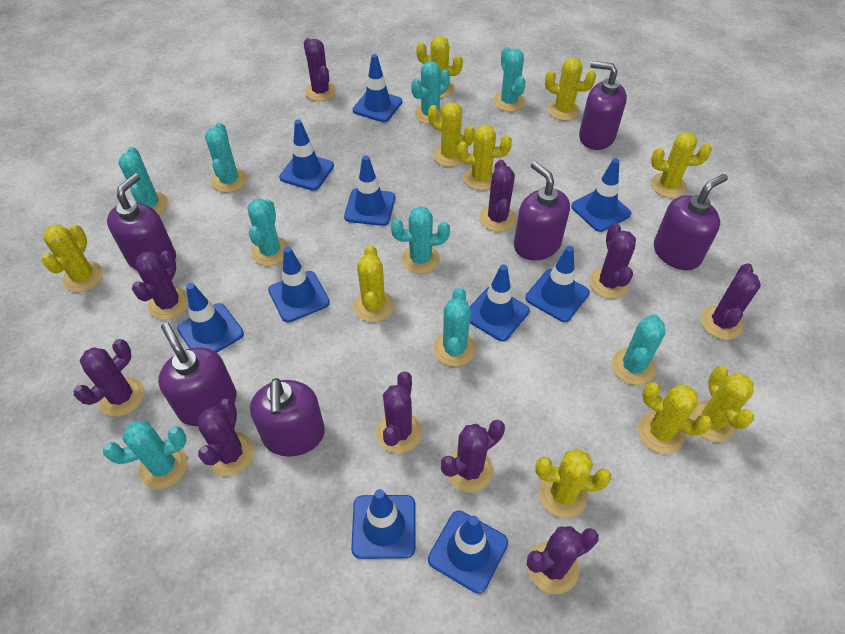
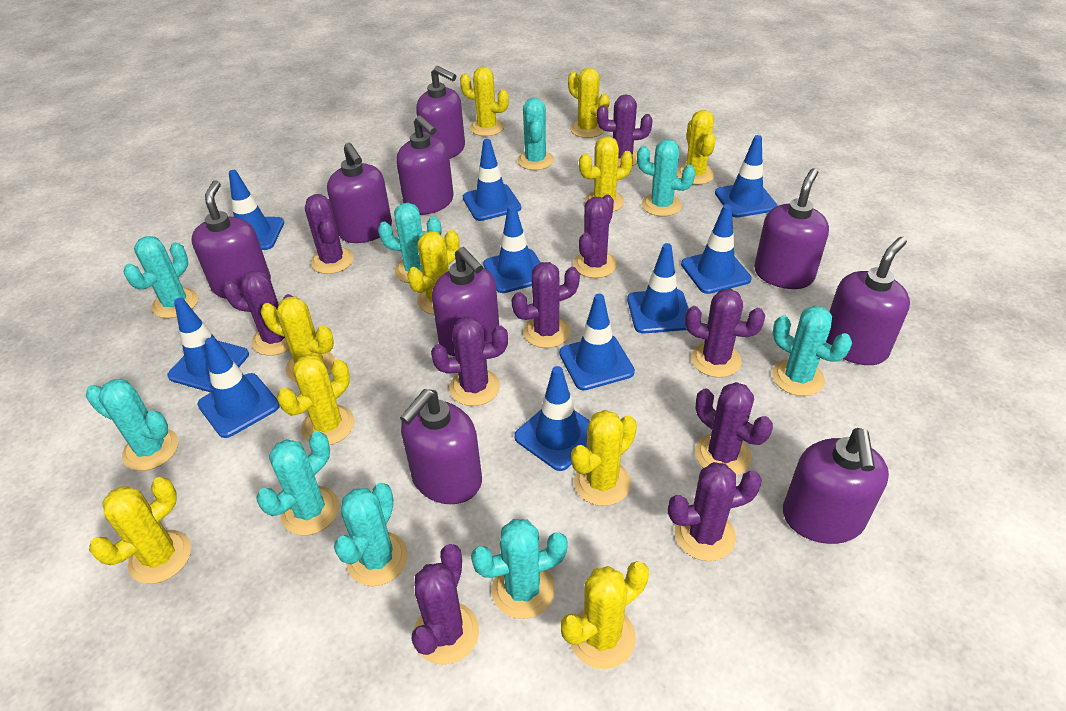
purple soap dispenser: [107,173,176,270] [158,322,236,426] [250,378,325,457] [514,161,570,260] [579,61,627,150] [654,174,728,270] = 6 -> [191,180,271,299] [327,143,392,243] [396,115,454,215] [400,389,482,504] [416,66,465,159] [432,247,499,356] [754,168,829,289] [783,428,889,544] [826,237,910,365] = 9

